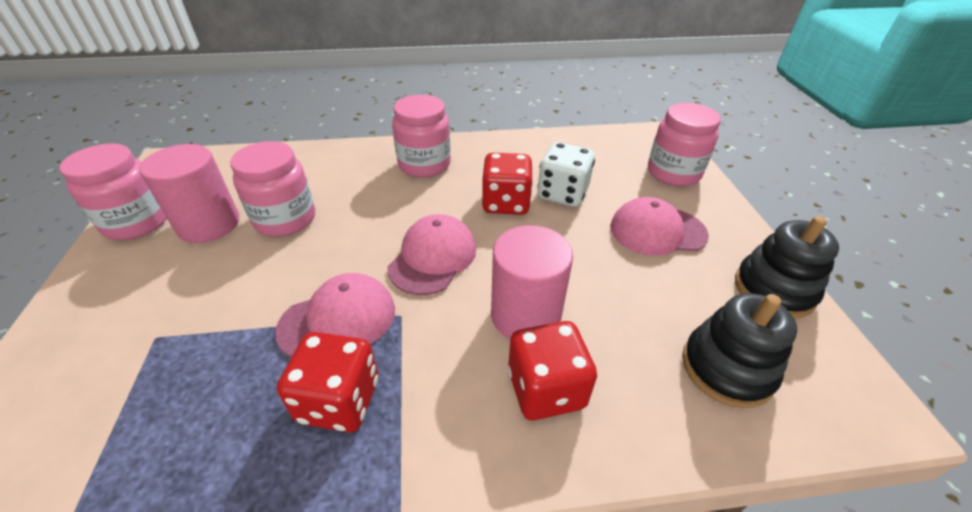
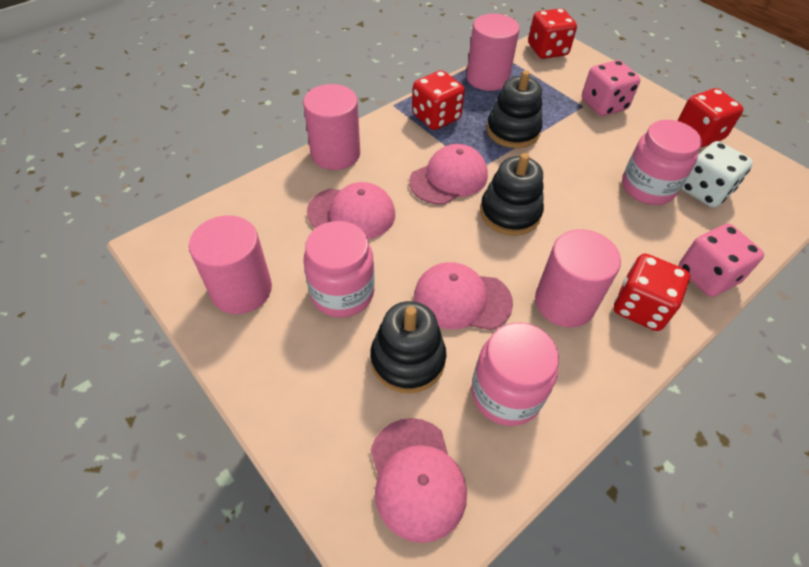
black stacking toy: [682,293,797,408] [735,216,839,319] = 2 -> [370,301,446,393] [480,153,544,236] [487,70,542,148] = 3
pink cap: [275,273,395,357] [387,214,476,295] [610,197,709,256] = 3 -> [307,182,395,239] [371,418,467,543] [409,144,488,205] [414,262,513,330] = 4
pink cylinder: [139,144,239,243] [491,225,573,339] = 2 -> [189,215,272,314] [303,84,360,170] [467,14,520,91] [535,229,621,327] = 4
pink dice: none = 0 -> [582,60,640,116] [679,224,764,297] = 2
pink jar: [60,144,167,240] [230,141,315,237] [392,95,451,178] [648,103,721,187] = 4 -> [303,221,375,318] [471,323,559,426] [622,120,702,205] = 3
red dice: [277,332,379,432] [482,153,533,215] [508,321,597,421] = 3 -> [412,70,465,130] [528,8,577,59] [614,254,690,331] [677,88,744,147] = 4

